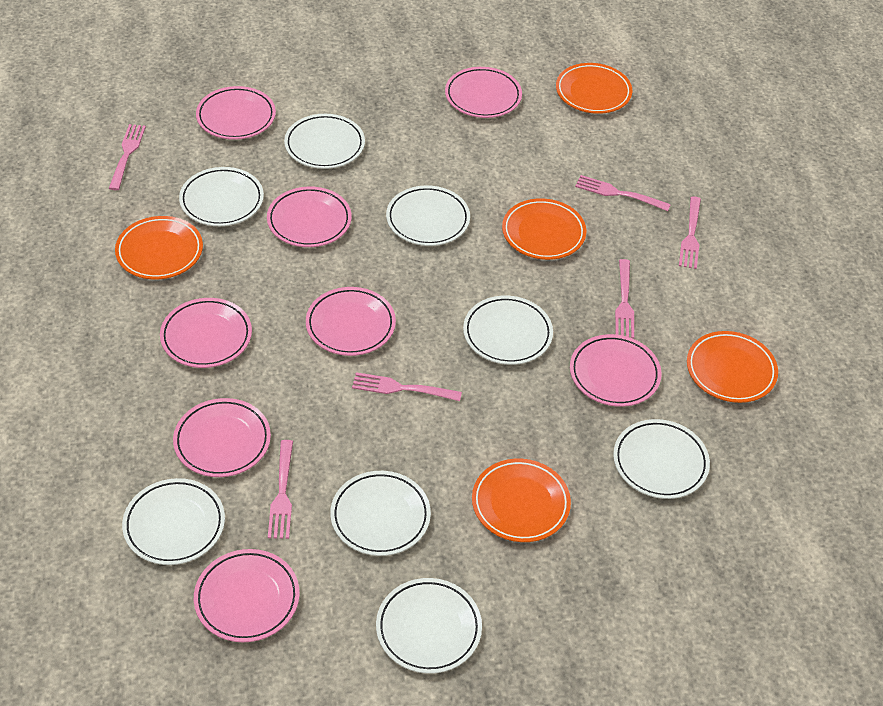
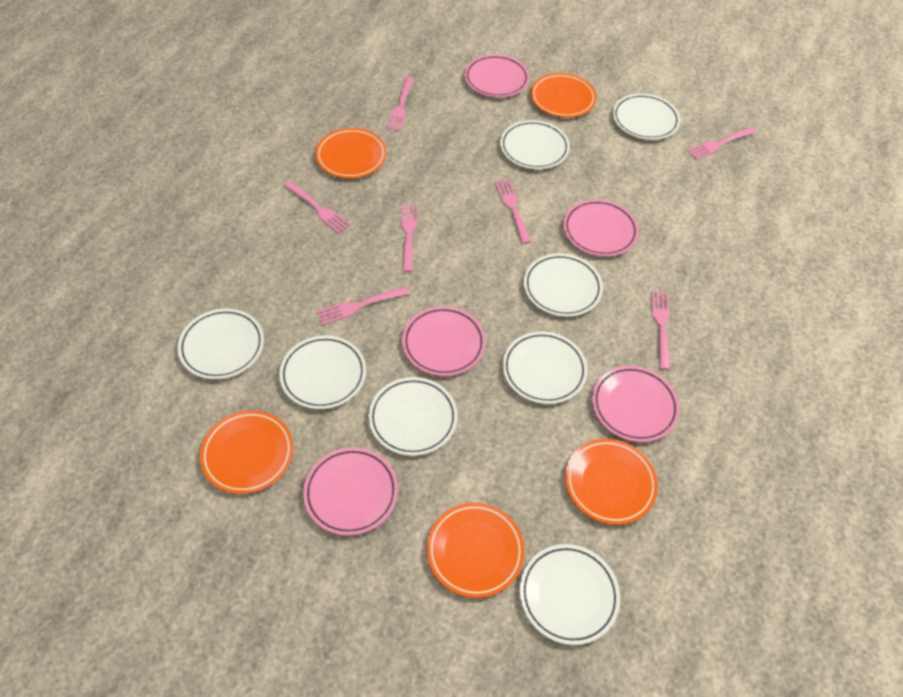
pink fork: [109,124,146,190] [268,440,293,539] [352,372,462,401] [575,175,671,211] [615,259,634,338] [679,196,701,269] = 6 -> [284,181,351,234] [316,286,410,325] [386,77,414,131] [401,204,418,272] [495,179,531,244] [651,291,670,370] [687,127,757,160] = 7
pink plate: [160,298,252,368] [173,398,271,477] [194,549,300,642] [196,86,276,140] [267,187,352,247] [306,287,396,356] [445,67,522,118] [570,334,662,407] = 8 -> [303,447,398,536] [402,306,486,376] [464,54,530,98] [563,199,639,257] [592,366,680,442] = 5

